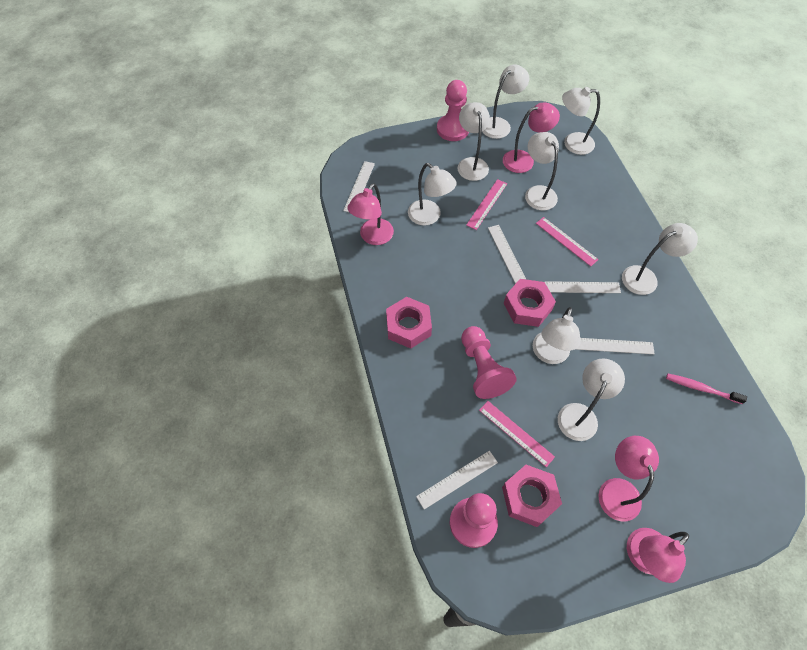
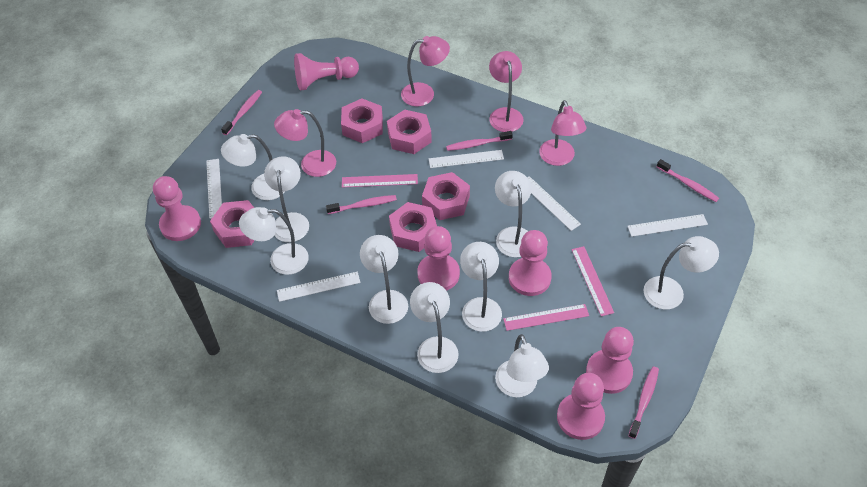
pink nut: [386,297,432,348] [502,465,562,527] [504,279,556,327] = 3 -> [210,200,255,248] [341,99,383,143] [387,109,432,154] [389,202,437,252] [422,172,470,220] = 5
pink pawn: [437,80,469,141] [450,493,498,548] [461,326,517,399] = 3 -> [153,176,201,241] [294,53,359,90] [417,226,460,291] [509,230,552,296] [557,373,605,440] [586,327,634,394] = 6
pink toothbrush: [666,373,747,404] = 1 -> [221,90,262,135] [326,195,397,214] [446,131,513,151] [628,366,659,439] [657,159,719,202] = 5
white lamp: [408,163,457,226] [457,102,490,181] [482,65,529,139] [525,132,559,210] [533,307,580,364] [558,359,625,441] [562,87,600,155] [622,223,698,295] = 8 -> [221,134,285,200] [239,207,309,275] [264,156,309,242] [360,235,408,324] [410,282,459,373] [460,242,502,332] [495,171,532,257] [495,334,549,397] [644,236,719,309] = 9

